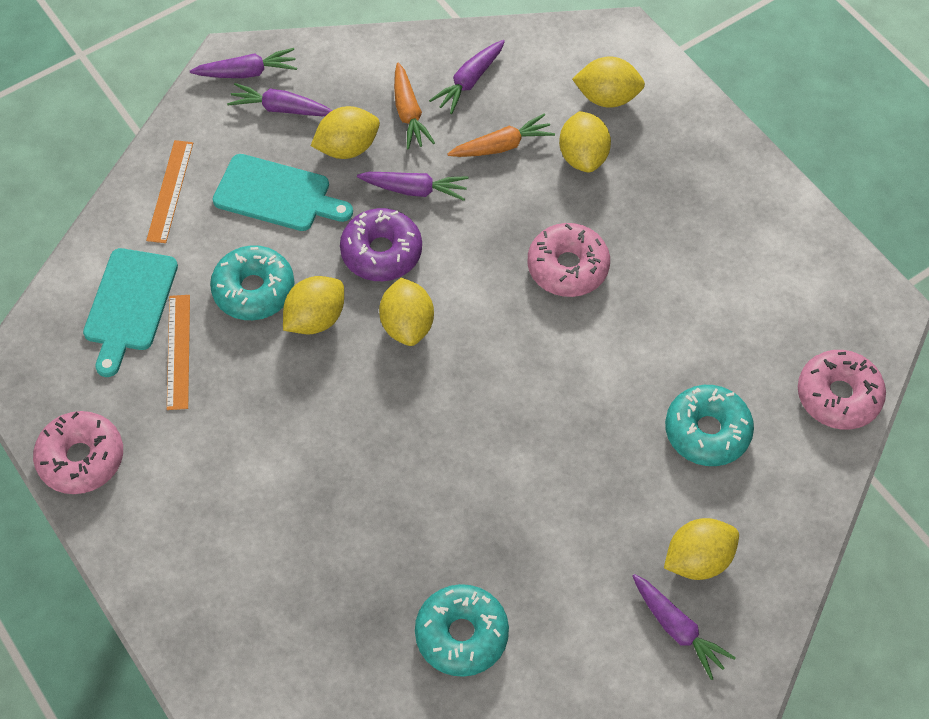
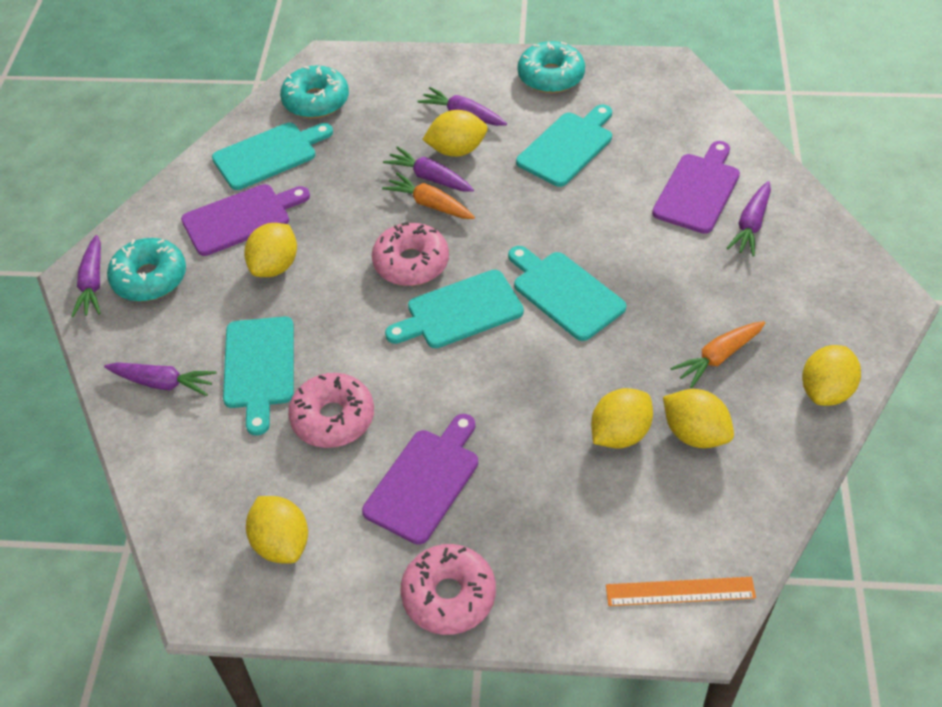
orange ruler: [146,140,193,243] [167,295,190,410] = 2 -> [606,577,756,606] = 1
purple cutting board: none = 0 -> [181,184,310,256] [362,414,478,545] [652,141,740,234] = 3
purple donut: [340,208,422,281] = 1 -> none = 0
turquoise cutting board: [83,248,178,377] [212,154,353,231] = 2 -> [212,123,333,190] [223,317,294,436] [385,270,524,348] [508,246,626,341] [516,104,612,187] = 5

